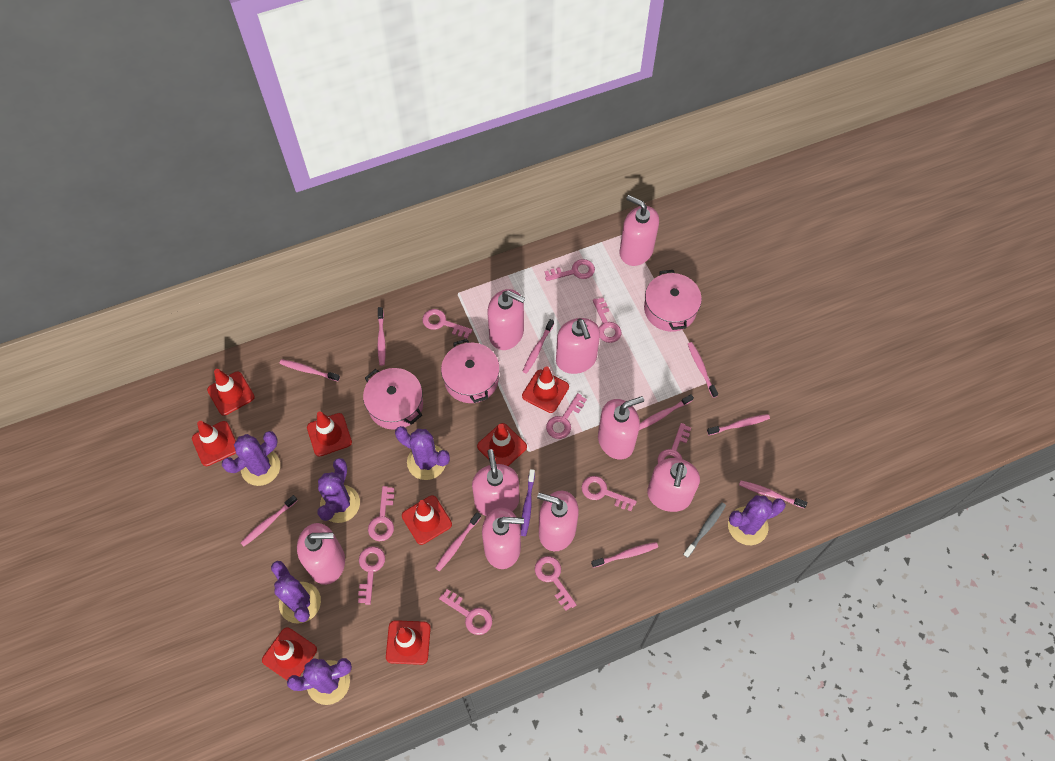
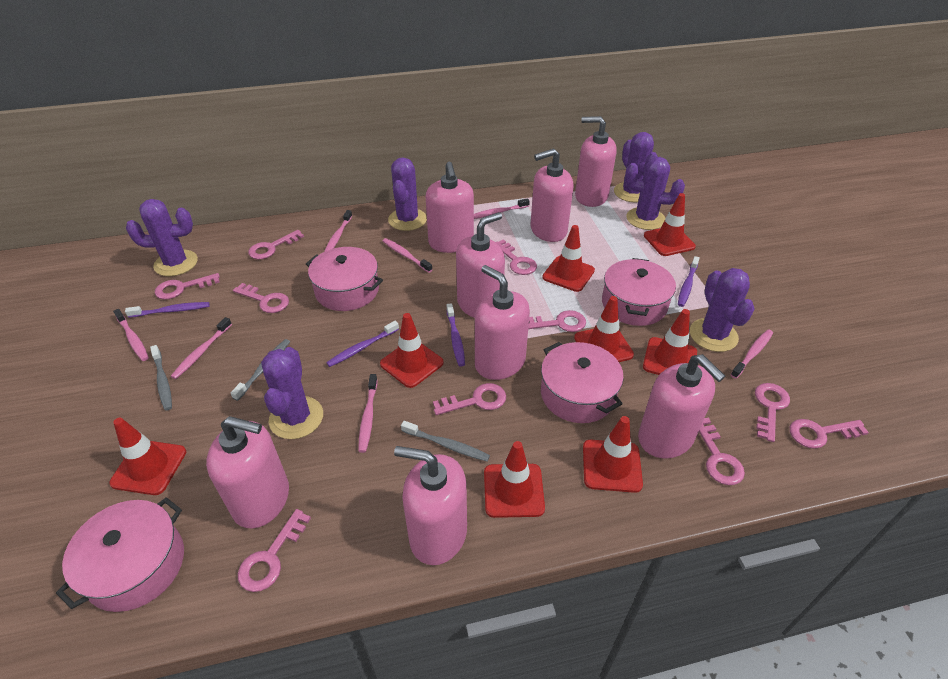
grey toothbrush: [683,502,726,558] = 1 -> [150,345,172,411] [231,339,290,401] [401,421,490,462] = 3
pink pot: [363,368,423,430] [441,339,500,403] [644,270,702,332] = 3 -> [56,497,184,612] [306,247,383,311] [541,342,624,423] [602,258,676,326] = 4
pink soap dispenser: [297,523,345,585] [472,449,519,516] [482,507,524,569] [487,289,525,350] [537,491,579,551] [556,318,600,374] [598,396,644,459] [619,195,659,266] [647,458,700,512] = 9 -> [206,416,289,528] [394,446,467,565] [426,162,474,253] [456,212,505,318] [475,265,530,380] [530,148,573,242] [575,116,617,207] [638,354,725,459] = 8
pink toothbrush: [241,495,298,546] [279,359,340,381] [378,307,386,366] [435,512,481,571] [522,319,554,374] [591,542,658,568] [639,394,694,430] [688,342,718,398] [707,414,770,435] [739,481,807,508] = 10 -> [113,309,149,361] [171,317,232,379] [324,210,352,252] [358,374,377,453] [383,238,433,273] [474,198,530,219] [731,330,773,379] = 7
purple toothbrush: [521,469,535,536] = 1 -> [125,302,210,318] [326,321,399,367] [447,303,465,367] [678,256,700,307] = 4

